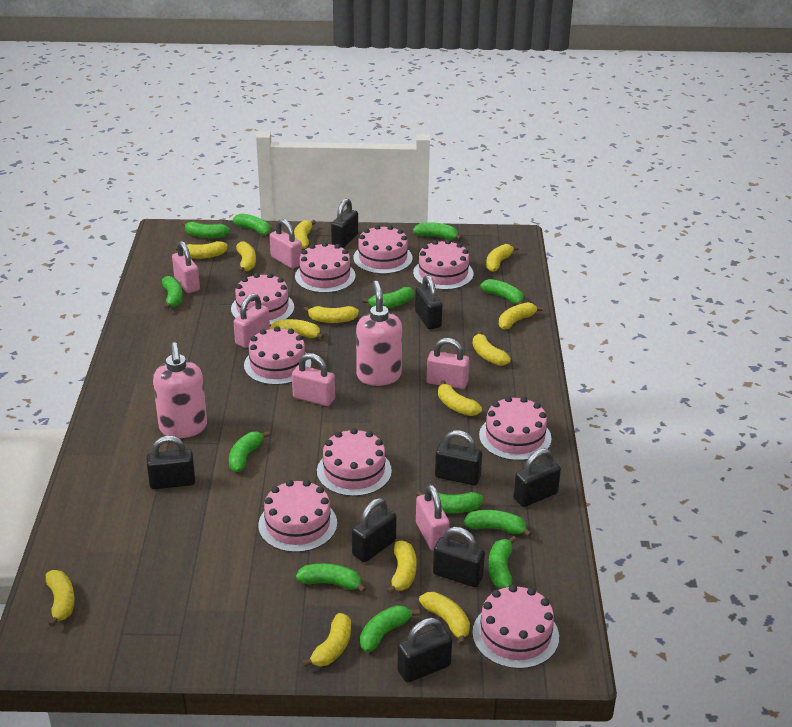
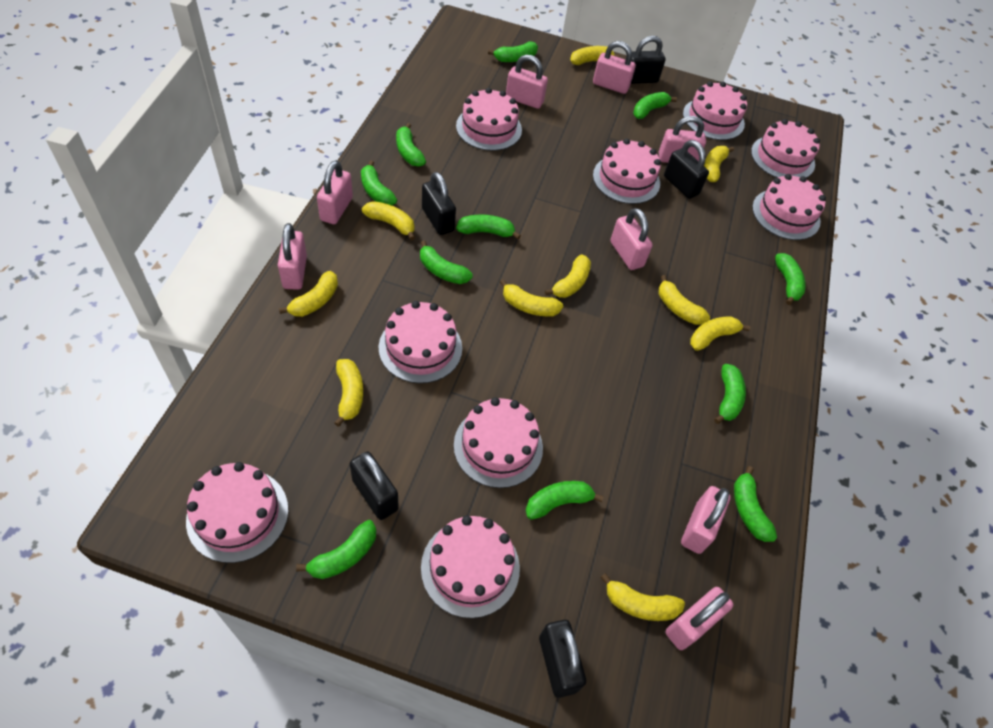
black padlock: [147,436,195,489] [331,198,358,248] [352,498,397,562] [397,618,452,683] [415,275,442,329] [433,527,485,587] [435,430,482,485] [513,448,561,507] = 8 -> [350,452,399,520] [422,172,456,235] [539,620,586,698] [631,36,665,84] [664,140,709,199] = 5
green banana: [162,276,183,310] [182,221,230,238] [229,431,270,472] [233,214,271,237] [296,563,366,593] [360,605,420,652] [363,287,414,308] [413,222,462,240] [416,491,483,513] [464,510,532,537] [480,279,524,304] [488,536,517,589] = 12 -> [296,520,376,579] [361,160,397,205] [396,123,426,167] [420,240,473,284] [456,214,521,239] [488,42,538,62] [526,481,604,520] [633,92,677,119] [714,364,746,424] [734,466,777,542] [775,253,806,305] = 11
pink padlock: [172,241,200,293] [234,294,270,348] [270,219,302,269] [292,353,335,406] [416,484,450,551] [427,338,469,389] = 6 -> [278,223,307,290] [317,160,353,224] [506,54,548,109] [593,41,636,94] [610,208,653,270] [659,116,706,163] [665,587,734,650] [681,486,731,554] = 8
pink soap dispenser: [153,342,207,438] [356,281,402,386] = 2 -> none = 0
yellow banana: [46,570,75,627] [176,241,228,259] [236,242,256,273] [269,319,324,339] [294,220,316,249] [302,613,351,667] [303,306,359,323] [386,540,417,595] [419,592,470,645] [438,380,482,416] [473,331,511,366] [486,244,519,272] [499,302,543,330] = 13 -> [279,271,338,317] [334,359,363,427] [362,201,415,240] [500,279,563,316] [545,254,591,298] [570,46,620,65] [600,573,685,621] [658,275,710,325] [690,317,750,351] [704,146,734,182] = 10

